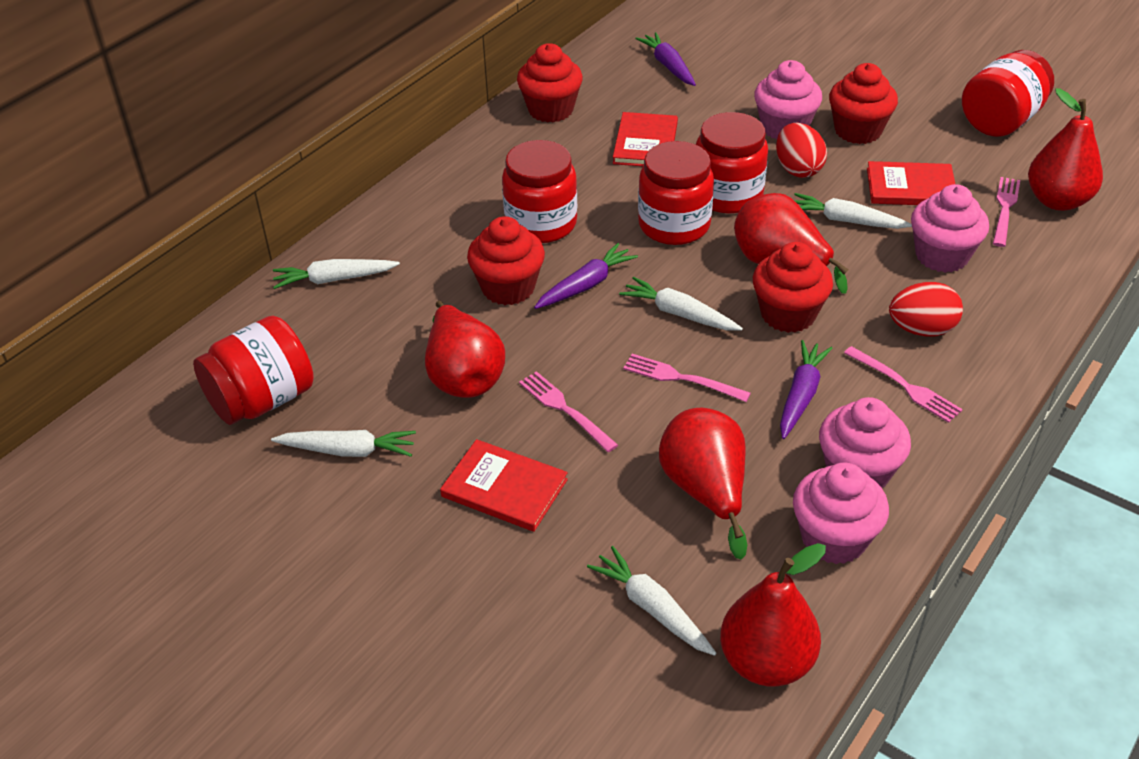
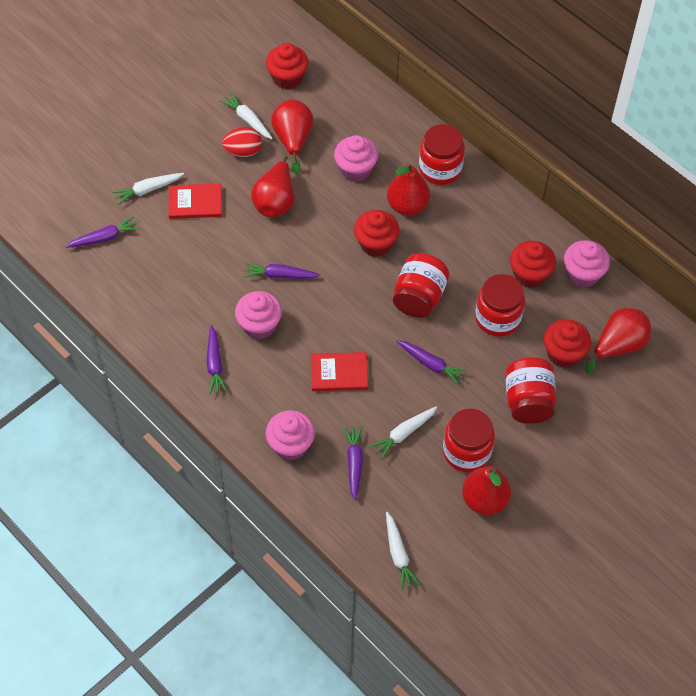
pink fork: [519,371,618,452] [623,354,751,402] [844,346,963,423] [993,177,1020,247] = 4 -> none = 0
purple carrot: [534,243,638,309] [635,32,696,86] [780,340,833,439] = 3 -> [65,216,140,248] [206,325,228,395] [244,263,321,279] [344,426,363,501] [396,340,468,385] = 5
red book: [440,439,568,532] [613,112,678,166] [867,161,955,205] = 3 -> [168,183,222,219] [311,352,368,391] = 2
red egg: [776,123,827,178] [889,282,963,336] = 2 -> [222,127,262,157] = 1
white carrot: [271,430,416,457] [273,259,400,289] [587,546,717,656] [619,277,743,330] [794,193,912,229] = 5 -> [112,173,184,205] [220,93,273,139] [370,406,437,459] [386,512,420,591] = 4

